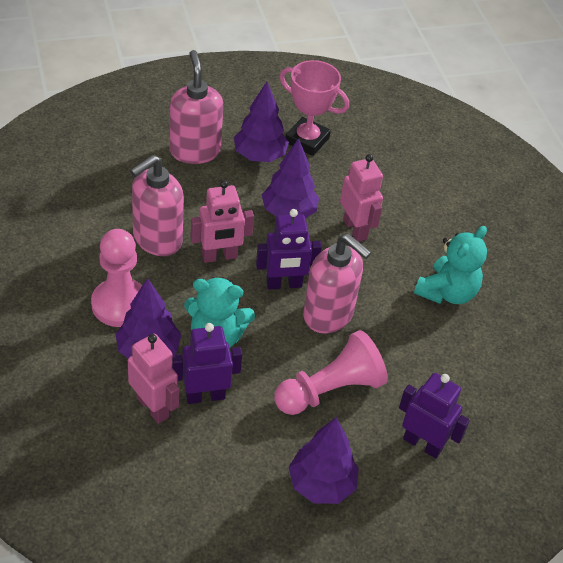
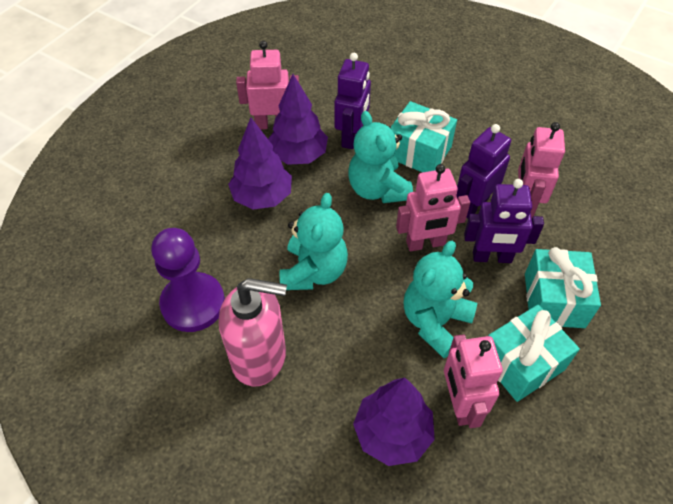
pink pawn: [91,229,142,327] [274,330,388,415] = 2 -> none = 0
pink robot: [128,334,179,424] [190,180,254,263] [340,154,383,242] = 3 -> [236,41,299,129] [396,164,470,251] [444,334,503,428] [518,122,565,218] = 4
pink soap dispenser: [130,155,184,256] [170,50,223,164] [303,234,371,334] = 3 -> [219,278,287,386] = 1
pink trophy: [279,60,349,156] = 1 -> none = 0
purple pawn: none = 0 -> [151,228,225,332] = 1
purple tree: [115,278,181,358] [234,82,289,162] [262,138,319,218] [288,417,359,504] = 4 -> [228,118,292,210] [268,74,328,165] [353,378,435,466] = 3
turquoise gift: none = 0 -> [391,101,457,172] [488,304,580,402] [525,247,601,328] = 3
turquoise teddy bear: [184,277,255,348] [414,226,487,304] = 2 -> [280,193,348,290] [348,111,413,203] [403,241,477,358] = 3

